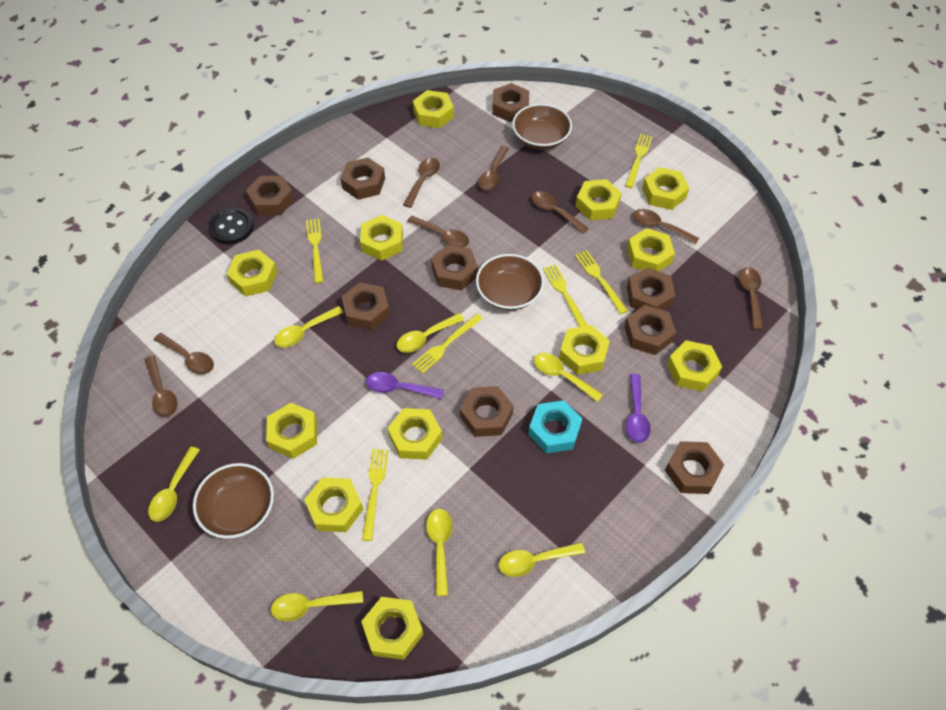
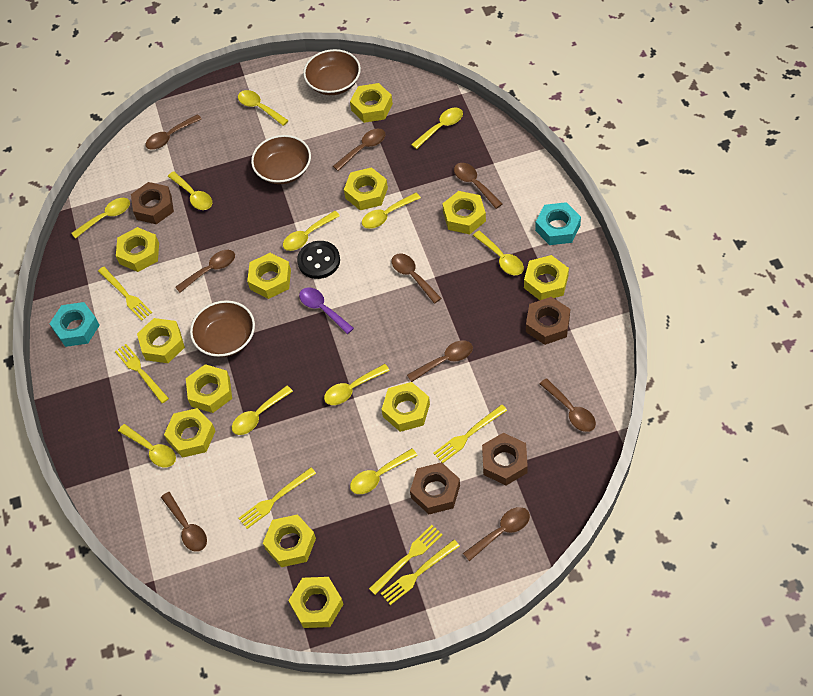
brown nut: [246,176,294,215] [340,157,385,200] [341,282,390,330] [431,245,478,290] [460,386,514,437] [492,83,529,122] [624,305,676,355] [627,267,675,310] [665,441,724,494] = 9 -> [131,182,174,224] [410,462,460,514] [482,433,528,485] [526,297,570,345] = 4
brown spoon: [144,355,178,417] [154,333,214,374] [403,158,440,208] [407,216,469,247] [478,146,509,191] [532,191,589,234] [633,209,699,245] [739,267,763,330] = 8 -> [145,114,202,150] [161,492,207,552] [175,250,235,293] [333,129,386,171] [392,253,441,303] [407,340,473,382] [454,163,502,209] [463,507,530,561] [540,378,596,432] = 9
purple spoon: [366,372,444,399] [626,374,651,443] = 2 -> [299,287,354,334] = 1
turquoise nut: [528,400,583,454] = 1 -> [50,302,100,347] [535,202,581,245] = 2
yellow spoon: [148,447,200,522] [271,591,363,621] [274,306,344,348] [397,313,464,353] [426,509,453,596] [499,542,585,577] [534,353,603,402] = 7 -> [71,198,130,239] [118,424,176,467] [168,171,212,210] [232,386,293,435] [238,90,289,126] [283,211,340,251] [324,364,390,405] [350,448,418,494] [362,193,421,229] [411,107,463,149] [473,231,524,275] = 11

